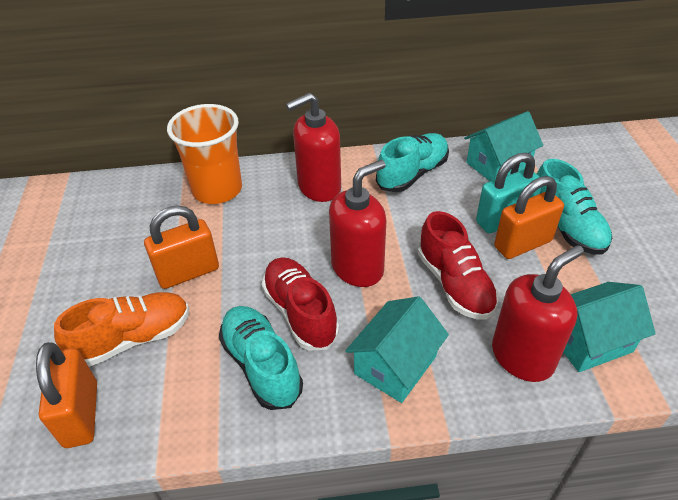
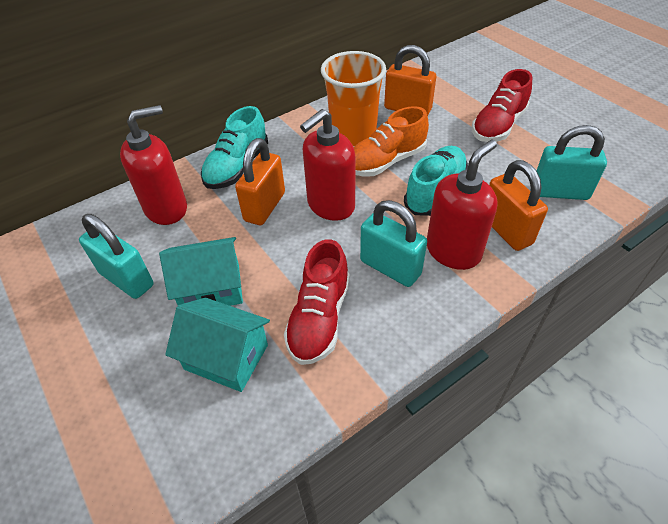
turquoise house: [345,296,449,403] [464,111,543,181] [563,282,656,372] = 3 -> [159,237,243,306] [165,298,270,392] = 2
turquoise padlock: [476,153,541,233] = 1 -> [79,214,154,299] [360,200,427,287] [536,125,607,200] = 3
turquoise shoe: [219,306,303,410] [376,133,449,192] [537,159,612,255] = 3 -> [201,106,268,189] [404,146,468,216] = 2

